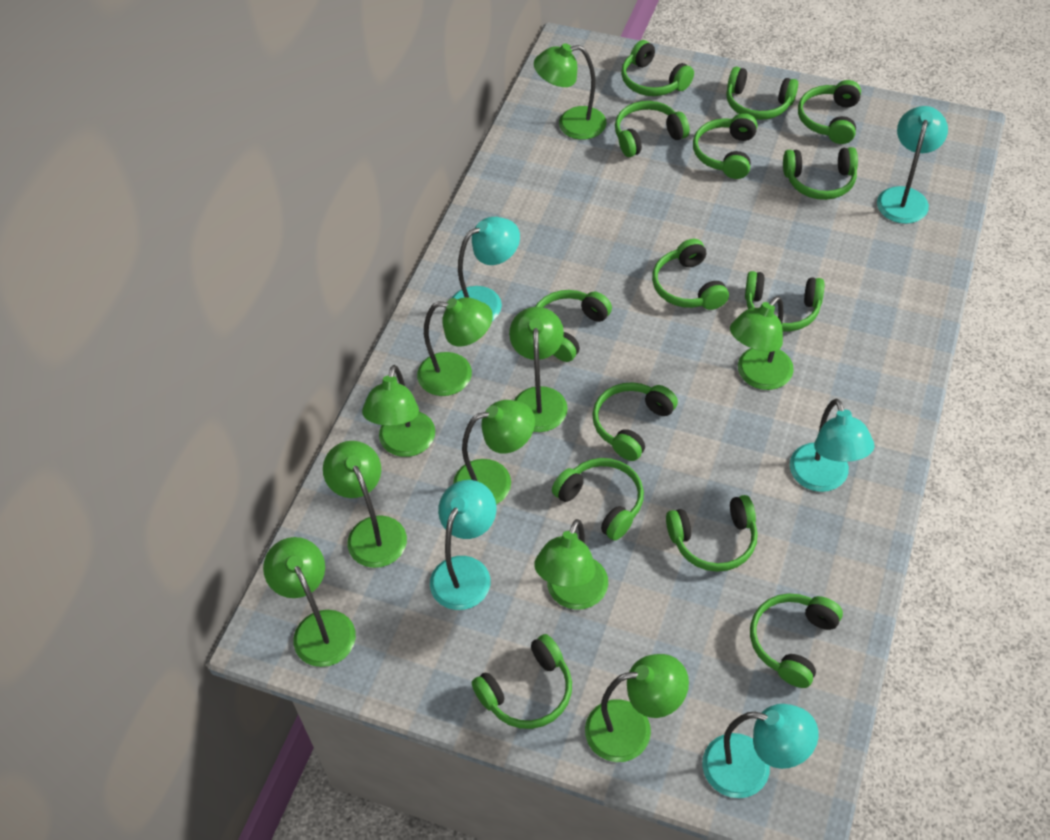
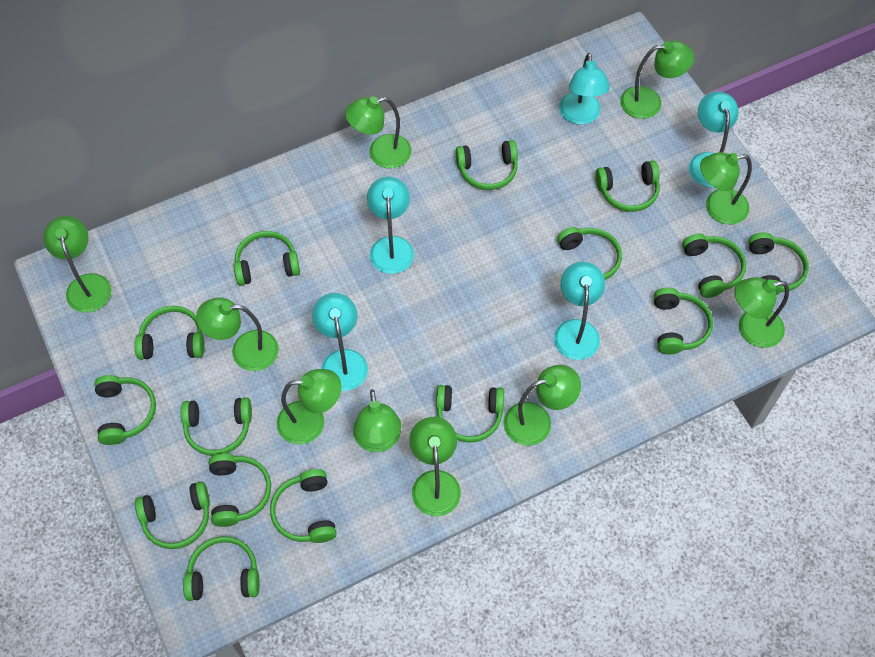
green headphones: [472,634,572,729] [535,290,612,362] [552,458,644,540] [592,382,678,461] [615,101,690,157] [621,40,694,96] [652,239,729,310] [666,495,758,572] [693,113,757,179] [726,67,798,120] [745,271,825,332] [750,593,843,688] [783,147,858,200] [798,80,861,144] = 14 -> [94,375,156,445] [134,306,205,360] [135,481,210,549] [181,397,252,456] [183,536,260,601] [209,454,271,527] [234,231,300,286] [270,469,337,543] [436,385,504,443] [456,140,518,190] [557,227,622,280] [595,160,660,212] [654,288,713,354] [682,234,746,298] [748,232,809,295] = 15

